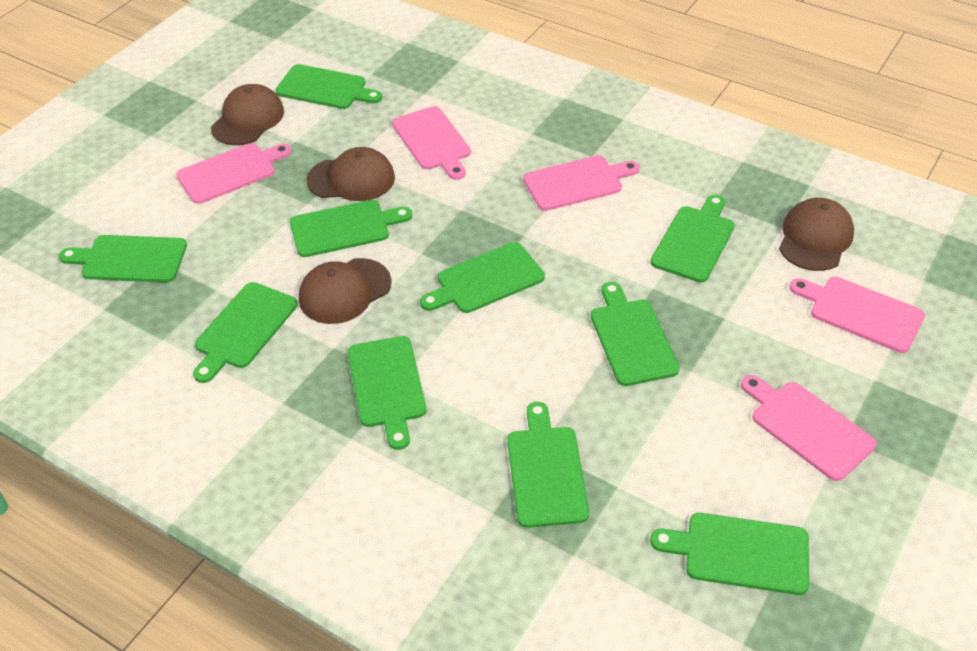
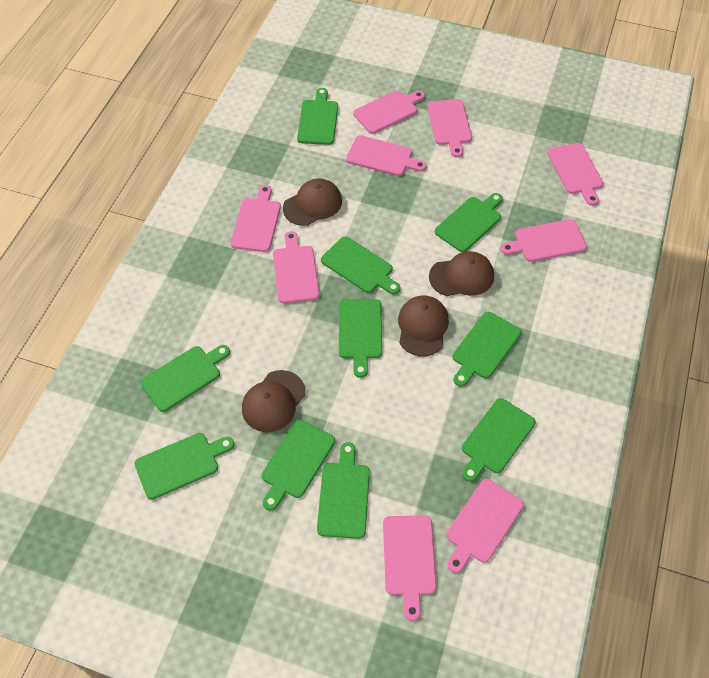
pink cutting board: [176,143,292,204] [392,106,471,180] [523,155,640,211] [741,375,876,481] [789,277,925,353] = 5 -> [231,185,281,252] [273,231,320,303] [346,135,427,176] [353,90,425,134] [383,516,436,621] [427,99,472,157] [446,479,524,573] [500,219,587,262] [548,143,604,206] = 9

